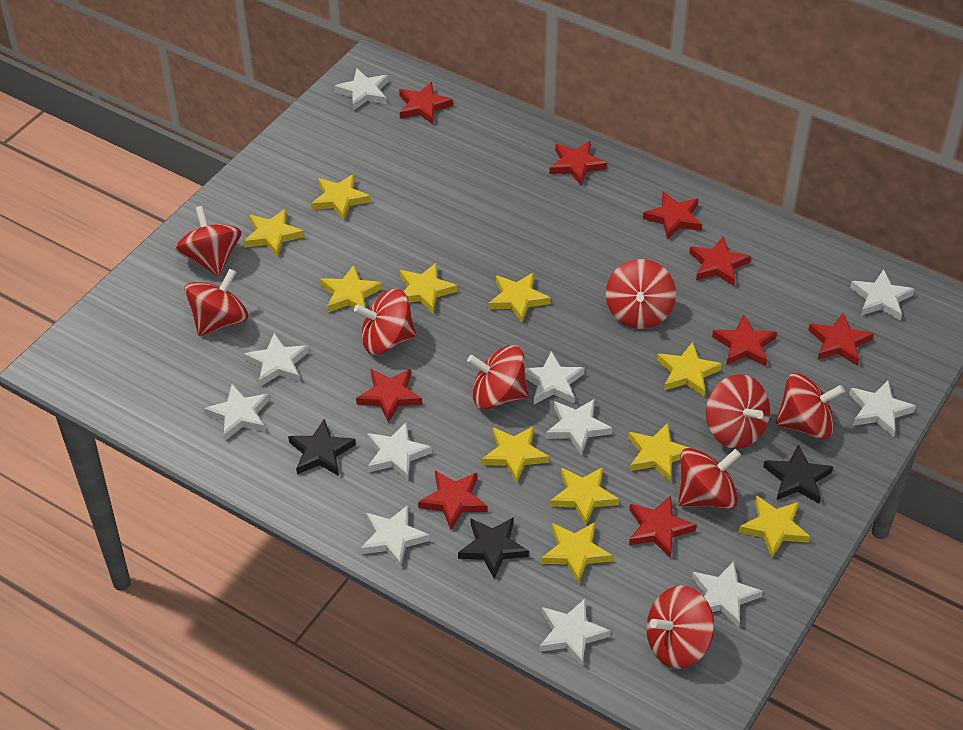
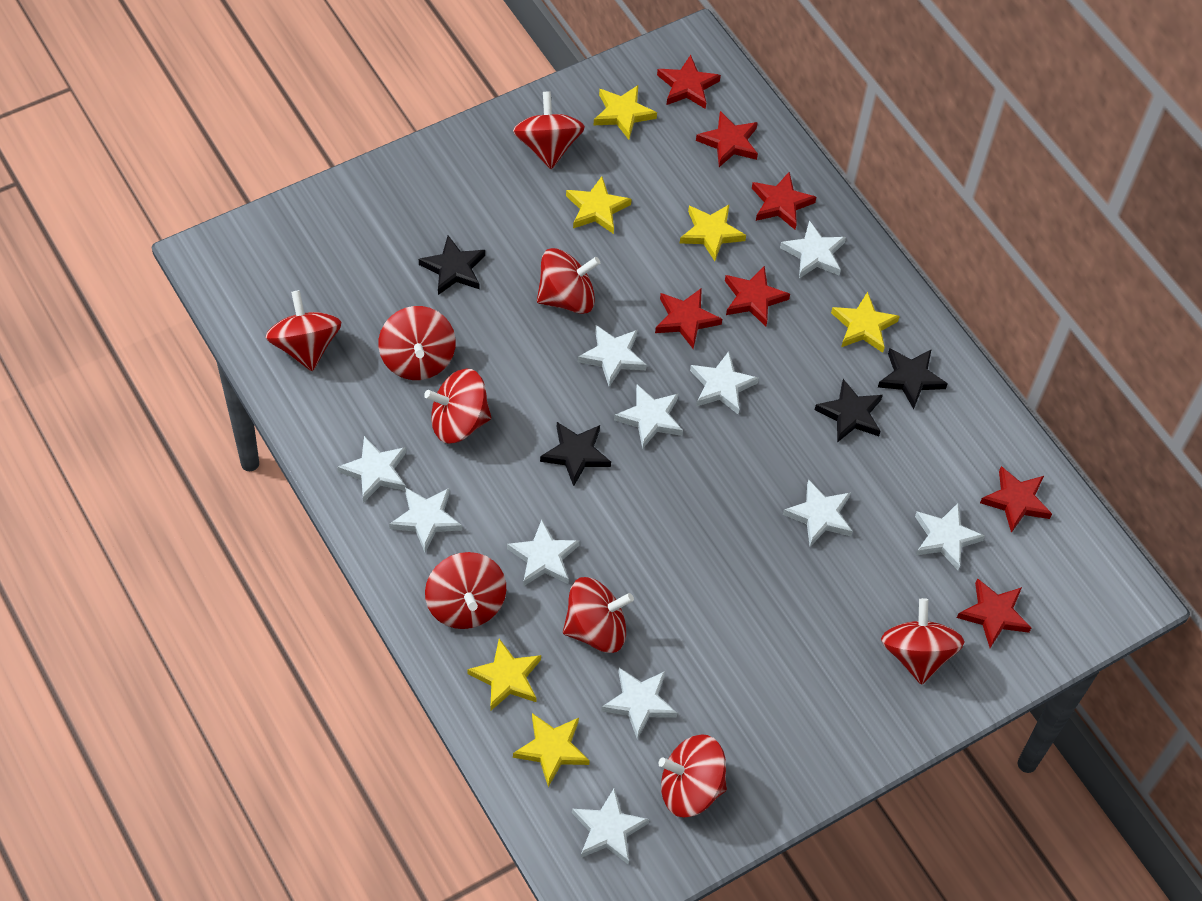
black star: [288,419,356,476] [458,517,529,579] [763,444,833,504] = 3 -> [419,235,485,295] [540,422,611,486] [815,379,883,443] [878,348,948,409] = 4
red star: [356,369,422,423] [399,82,453,124] [418,471,487,530] [549,141,607,186] [629,495,697,559] [643,192,702,240] [689,237,751,286] [712,314,777,366] [808,313,874,366] = 9 -> [655,288,722,349] [657,55,721,109] [696,111,758,167] [725,266,790,326] [752,172,816,229] [957,578,1031,648] [980,466,1052,533] = 7
yellow star: [243,209,304,257] [311,174,371,220] [320,265,382,313] [400,263,458,314] [482,426,549,483] [488,272,551,323] [541,522,612,584] [550,467,619,526] [628,423,689,482] [657,342,722,396] [739,495,810,558] = 11 -> [468,639,541,711] [513,713,590,787] [566,176,632,234] [594,85,657,140] [680,205,746,261] [831,292,900,353] = 6

